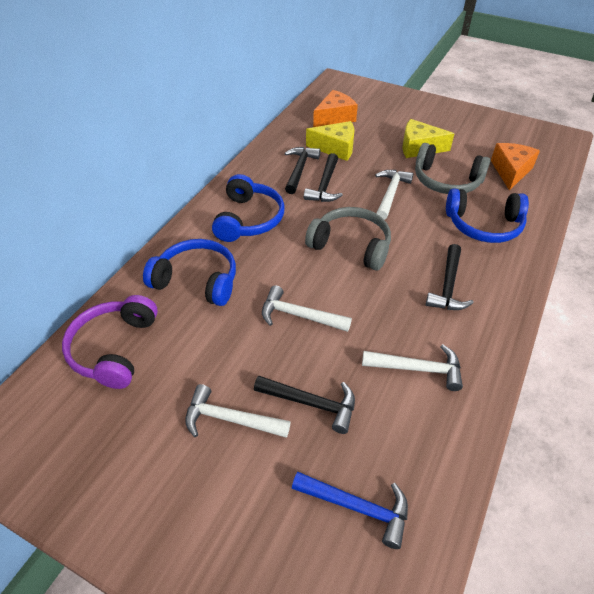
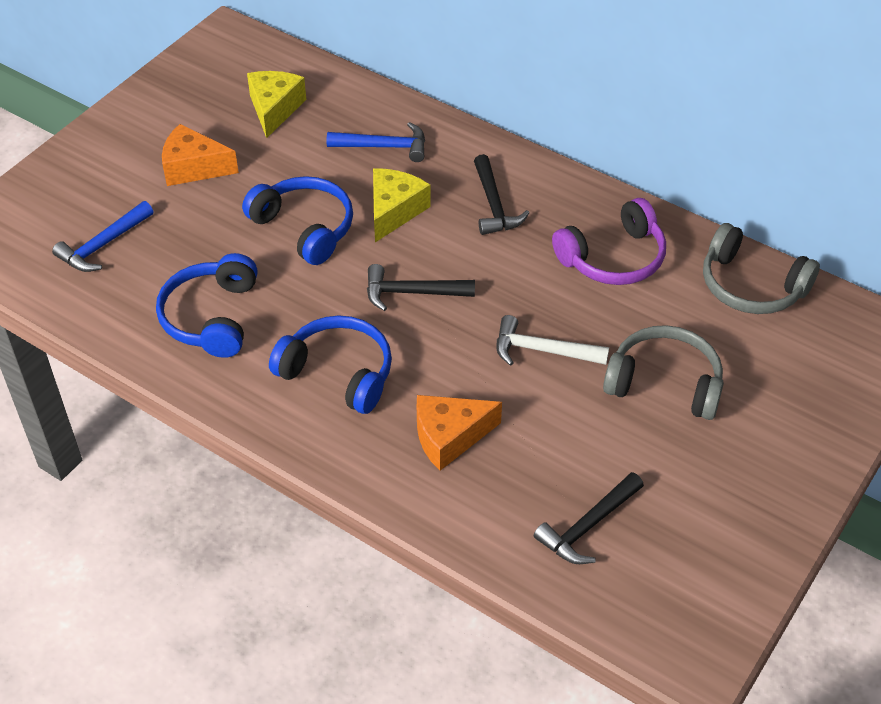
black hammer: [254,376,355,434] [285,147,320,194] [304,153,343,202] [426,244,474,310] = 4 -> [367,264,475,311] [474,154,529,235] [534,472,644,564] = 3
blue hammer: [292,472,408,549] = 1 -> [52,201,154,272] [327,122,425,162] = 2
white hammer: [185,384,291,438] [262,285,352,332] [362,344,463,391] [375,170,413,220] = 4 -> [496,315,609,366] = 1

